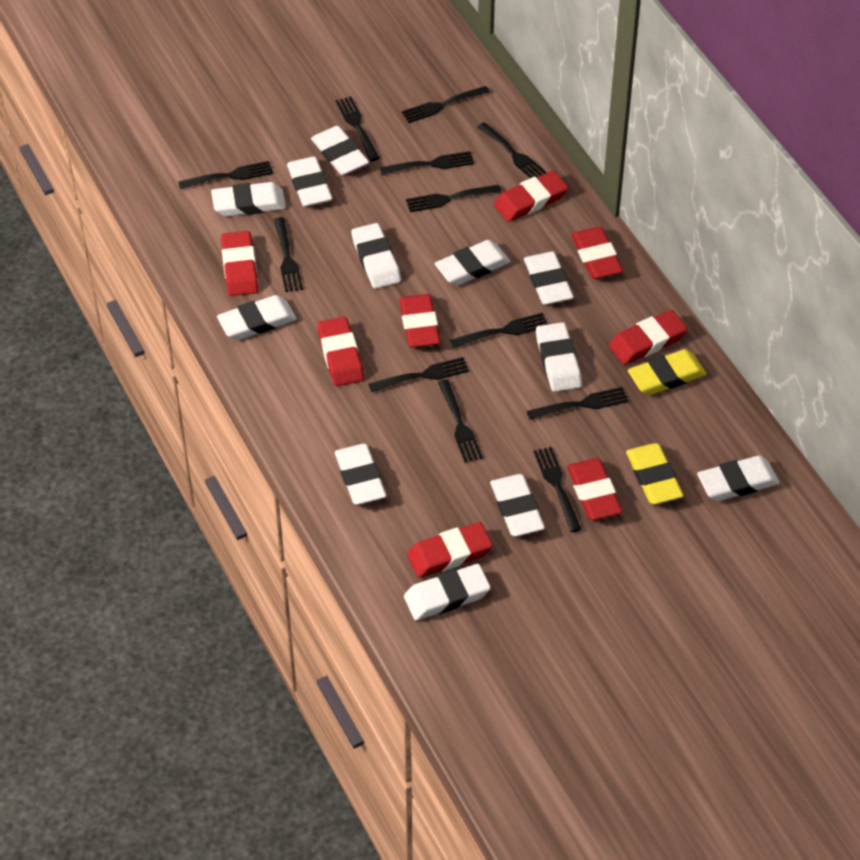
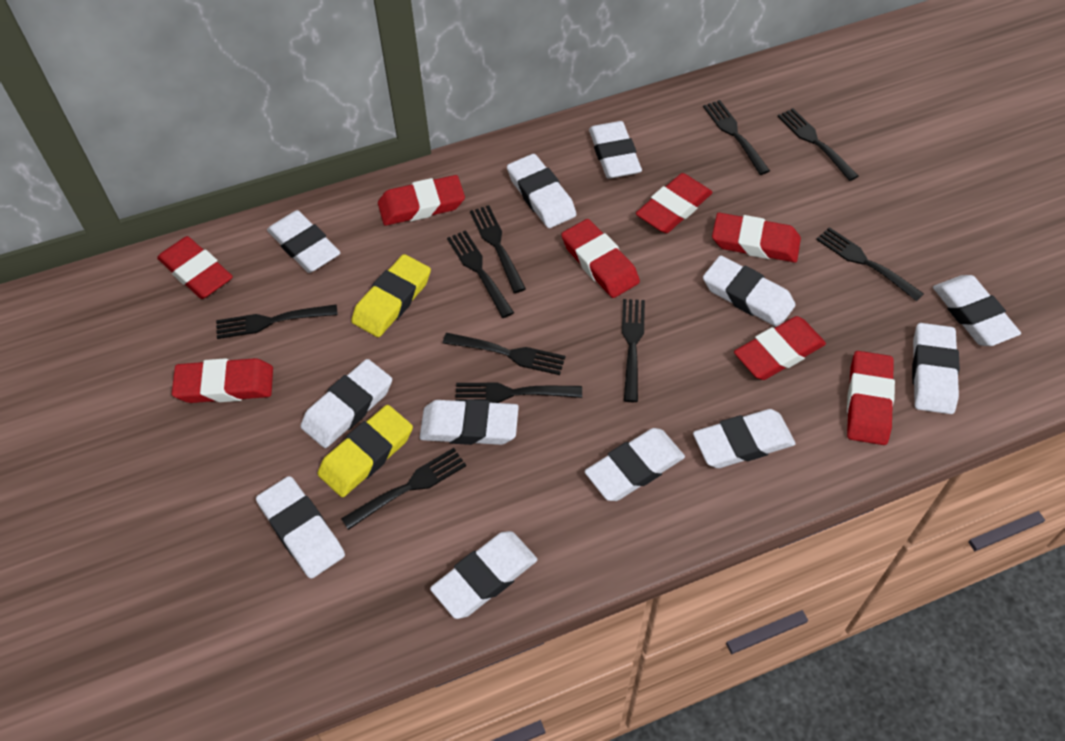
black fork: [178,161,273,189] [274,217,303,292] [336,96,379,161] [368,357,469,392] [380,151,474,175] [402,86,490,123] [406,185,501,212] [438,379,483,463] [450,313,548,348] [477,122,547,178] [527,387,628,420] [534,447,581,532] = 12 -> [216,304,338,339] [341,448,466,530] [443,333,565,375] [447,230,514,318] [455,383,582,403] [470,205,526,293] [622,299,645,402] [703,100,770,175] [778,108,858,181] [816,227,924,301] = 10

